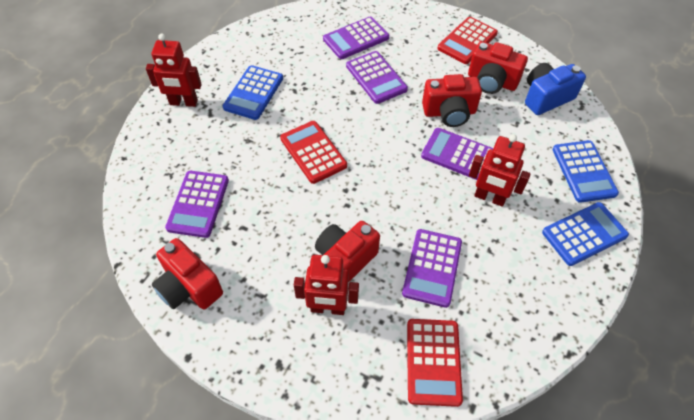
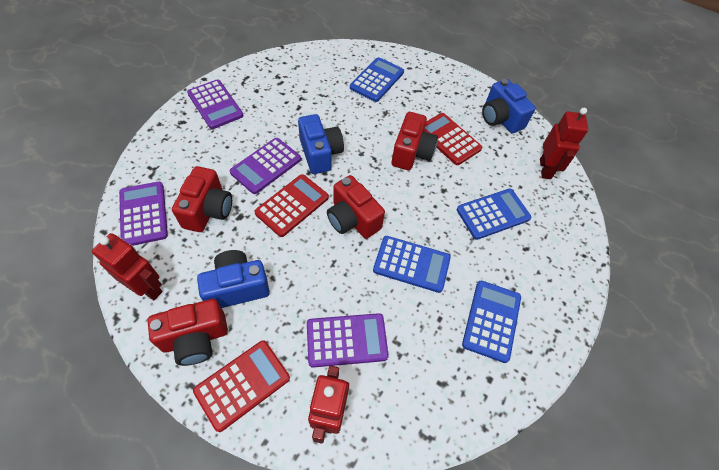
blue calculator: [223,65,283,120] [542,202,629,266] [552,140,619,203] = 3 -> [350,57,404,102] [373,236,451,293] [457,188,531,240] [462,281,521,363] = 4
blue camera: [525,63,586,115] = 1 -> [197,250,270,308] [298,114,344,174] [482,79,536,133] = 3
purple calculator: [165,171,229,238] [323,16,389,59] [346,51,408,104] [402,229,462,308] [421,128,493,180] = 5 -> [119,181,168,246] [187,80,243,129] [230,138,301,194] [307,313,389,368] = 4

